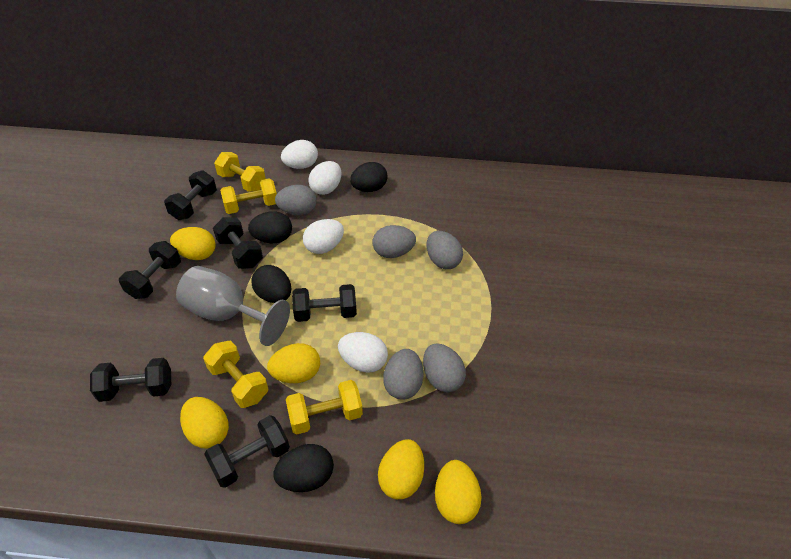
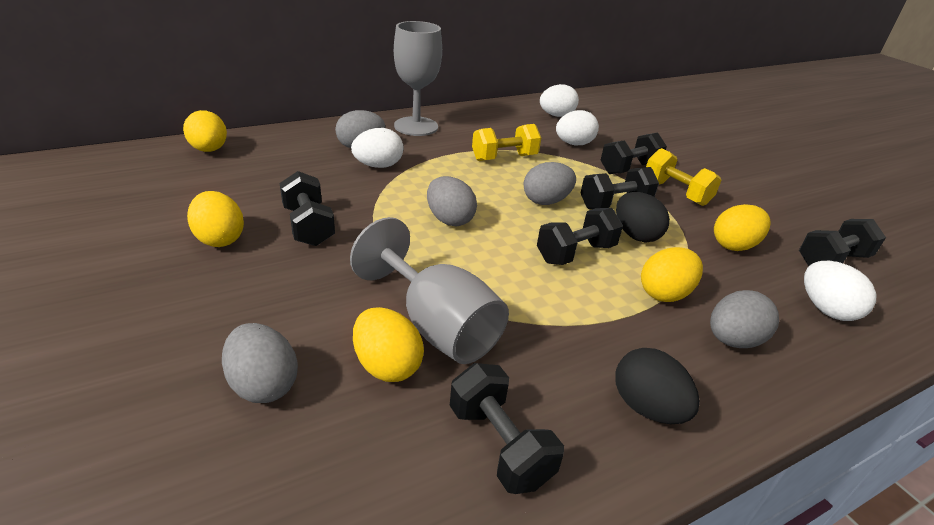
black egg: [248,211,292,243] [251,265,291,303] [273,444,334,492] [350,162,388,192] = 4 -> [615,348,700,424] [616,192,670,243] = 2
grey goblet: [176,266,290,346] = 1 -> [350,217,509,364] [394,21,442,136] = 2
yellow dumbbell: [203,341,268,408] [214,152,266,192] [220,178,277,214] [286,380,363,434] = 4 -> [472,124,541,161] [646,148,721,206] = 2

